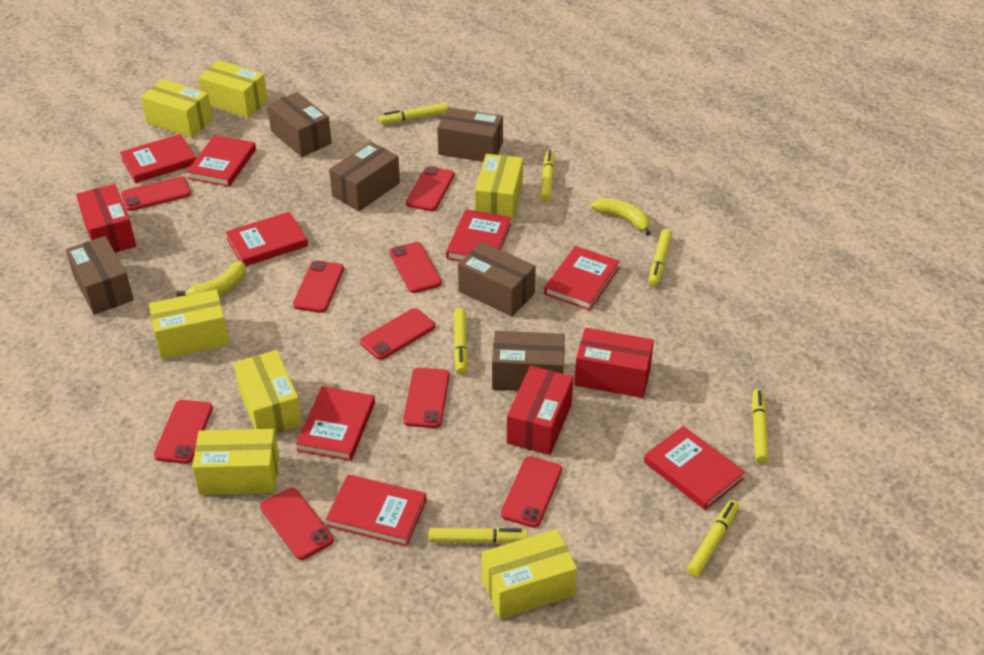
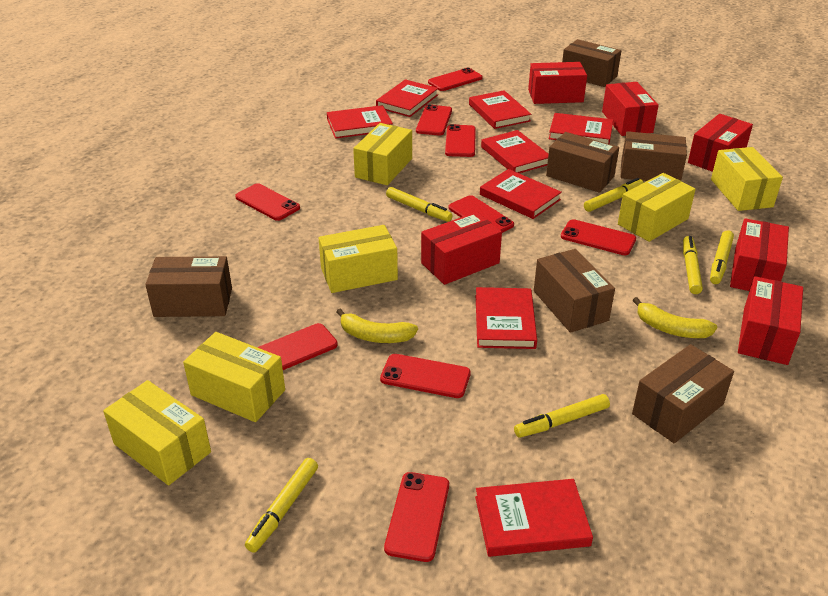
red box: [76,184,136,253] [507,366,573,455] [574,328,654,398] = 3 -> [421,212,502,285] [528,62,587,104] [602,82,659,136] [688,114,753,172] [730,218,789,291] [738,276,803,365] = 6
yellow box: [141,79,213,138] [149,289,229,359] [192,429,279,495] [198,60,268,118] [234,350,302,434] [475,154,523,222] [482,529,577,619] = 7 -> [103,380,211,486] [183,332,285,422] [319,225,398,293] [353,123,412,185] [618,173,696,242] [711,147,783,211] = 6
yellow marker: [379,103,448,124] [429,527,528,544] [454,308,468,375] [540,150,555,202] [649,229,672,287] [687,500,739,577] [752,389,769,464] = 7 -> [245,458,318,553] [386,187,453,222] [514,394,610,438] [584,178,644,212] [683,236,703,294] [710,230,734,284] = 6

